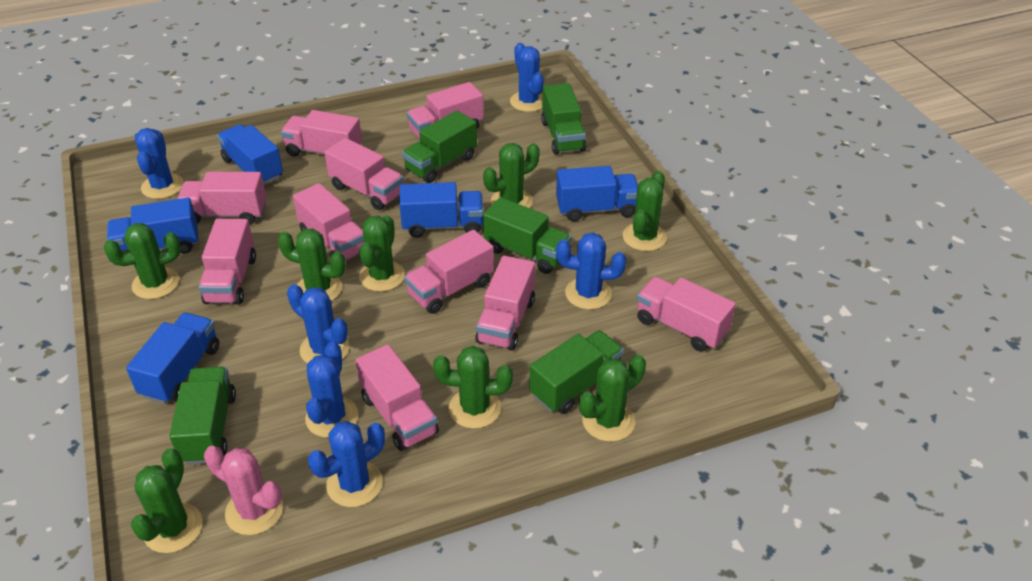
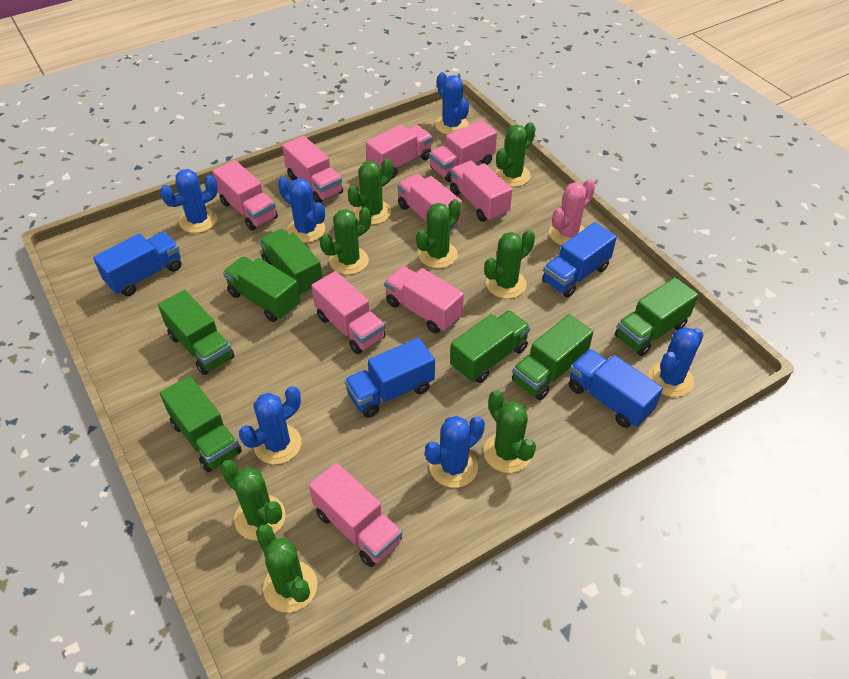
blue truck: [107,197,198,254] [126,313,219,404] [217,124,283,185] [399,182,483,238] [556,166,638,221] = 5 -> [93,232,181,296] [345,338,435,418] [542,222,617,297] [569,349,663,428] = 4
green truck: [169,367,236,465] [402,111,477,183] [483,197,571,274] [529,330,624,414] [541,83,587,154] = 5 -> [158,290,234,375] [160,376,242,472] [223,256,300,322] [259,229,322,296] [450,310,530,383] [512,314,593,400] [615,277,698,356] = 7
pink truck: [177,172,266,225] [199,219,256,305] [281,110,362,156] [293,183,365,261] [324,138,404,210] [355,344,439,451] [404,230,494,314] [407,82,484,139] [475,256,535,350] [637,277,736,352] = 10 -> [212,160,278,231] [282,135,343,203] [309,462,402,567] [311,271,386,354] [366,124,433,179] [385,266,464,333] [398,174,462,231] [429,120,497,182] [450,161,512,222] = 9

